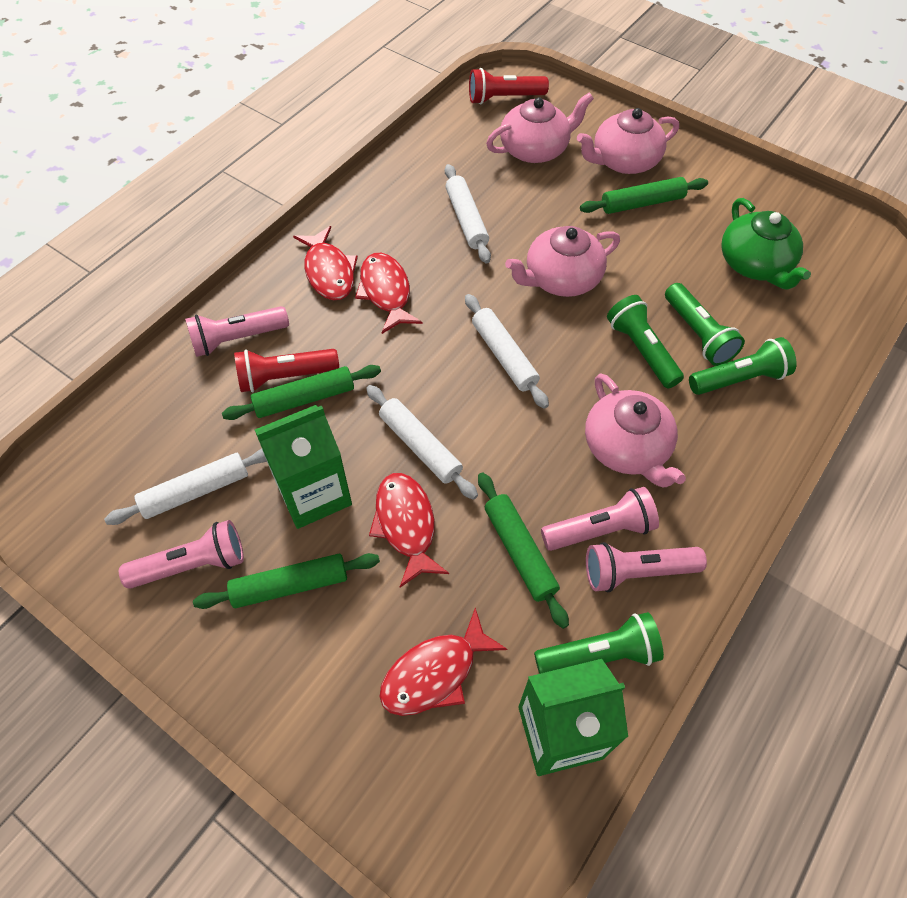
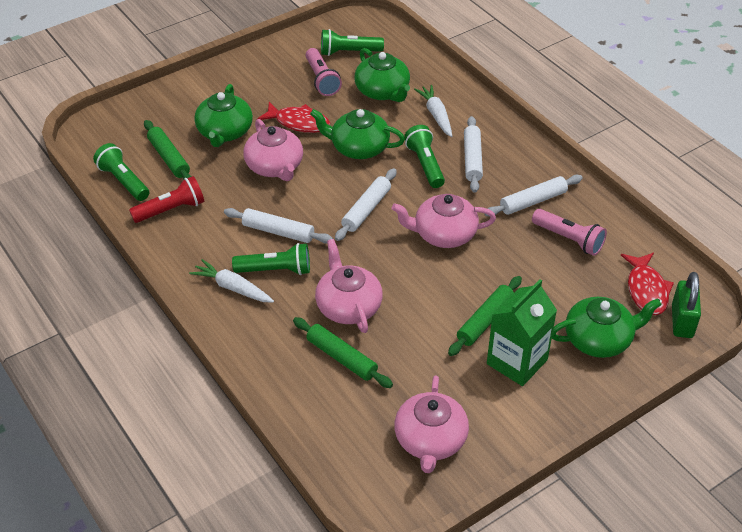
green carton: [255,405,352,529] [518,659,628,776] = 2 -> [487,280,557,386] = 1
green padlock: none = 0 -> [672,272,701,338] = 1
green rolling pin: [193,553,380,609] [222,365,381,420] [478,472,569,629] [580,177,708,214] = 4 -> [144,120,192,179] [293,317,393,388] [448,276,522,356] = 3
green teapot: [721,198,811,290] = 1 -> [194,84,253,147] [310,109,405,159] [354,48,410,102] [552,297,662,358] = 4
pink flashlight: [119,520,244,589] [185,306,289,357] [541,487,659,551] [586,542,707,592] = 4 -> [306,48,342,96] [532,209,607,256] = 2
red fish: [293,226,358,300] [355,253,422,334] [369,473,449,587] [379,608,508,716] = 4 -> [257,102,330,133] [621,253,674,315] = 2
red flashlight: [234,349,339,392] [469,68,549,104] = 2 -> [129,176,204,223] = 1
white carrot: none = 0 -> [189,259,274,303] [414,85,452,137] = 2

